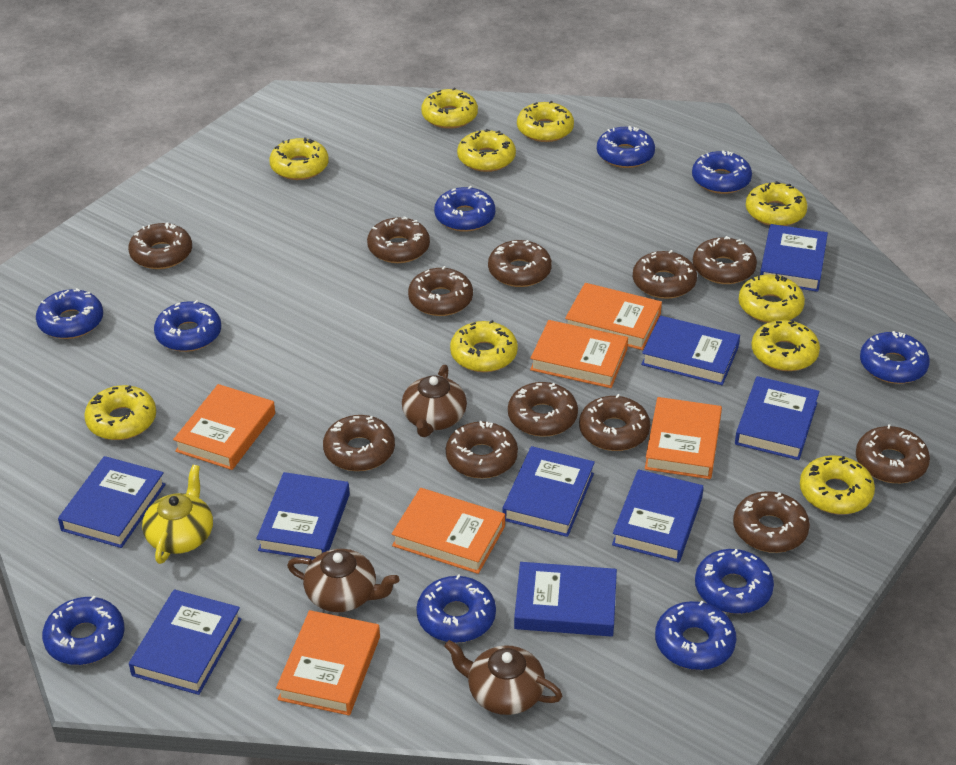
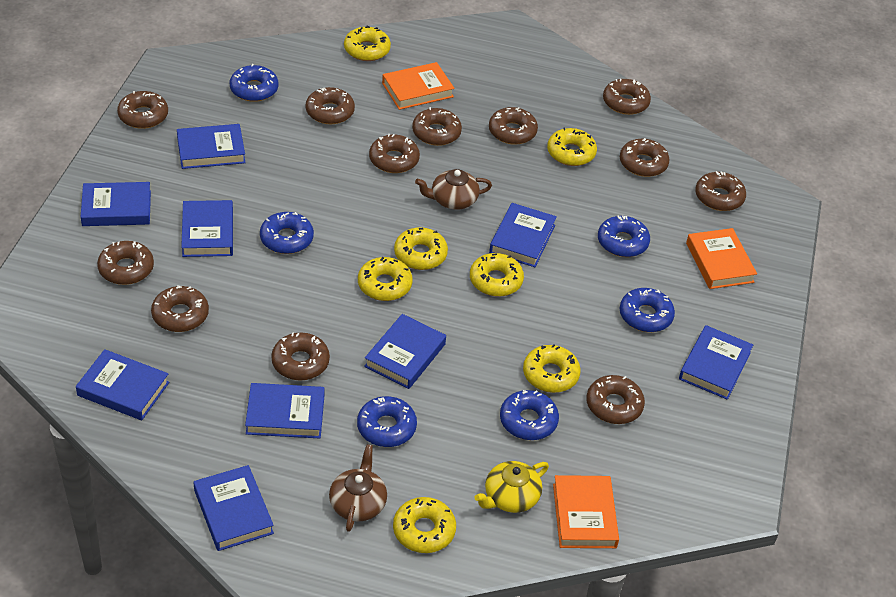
blue donut: [36,288,103,339] [42,596,125,665] [154,300,221,352] [416,574,496,643] [434,186,496,232] [597,126,655,168] [655,601,736,670] [692,150,752,194] [695,549,774,614] [860,331,930,384] = 10 -> [230,64,278,102] [260,212,314,254] [357,396,417,447] [500,390,559,440] [598,216,650,257] [620,288,675,332] = 6
brown teapot: [287,549,399,612] [402,365,467,437] [444,640,562,715] = 3 -> [329,444,387,532] [415,169,492,210] = 2
orange book: [173,384,275,470] [276,610,380,715] [392,488,505,574] [530,320,628,388] [565,283,662,350] [645,397,722,479] = 6 -> [382,62,454,110] [553,475,619,548] [686,228,757,289] = 3
yellow donut: [84,385,156,440] [269,137,329,180] [421,88,478,129] [450,320,518,372] [457,129,516,172] [517,101,574,142] [739,274,805,323] [746,181,808,226] [752,320,820,371] [800,456,875,514] = 10 -> [344,26,391,61] [358,257,413,301] [393,497,456,553] [394,227,448,270] [470,253,524,297] [523,344,581,393] [547,127,597,166] = 7

